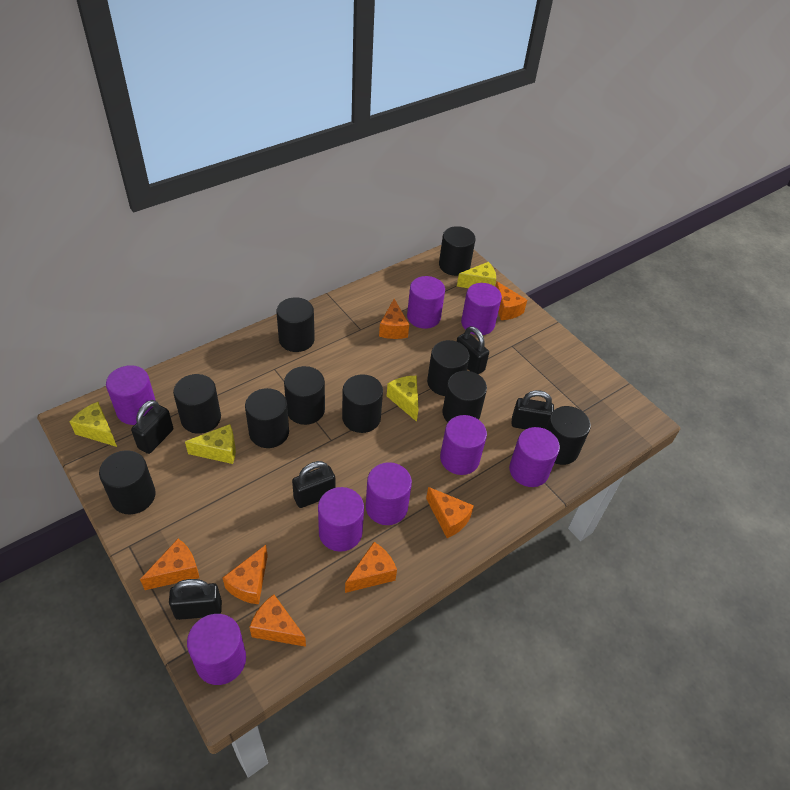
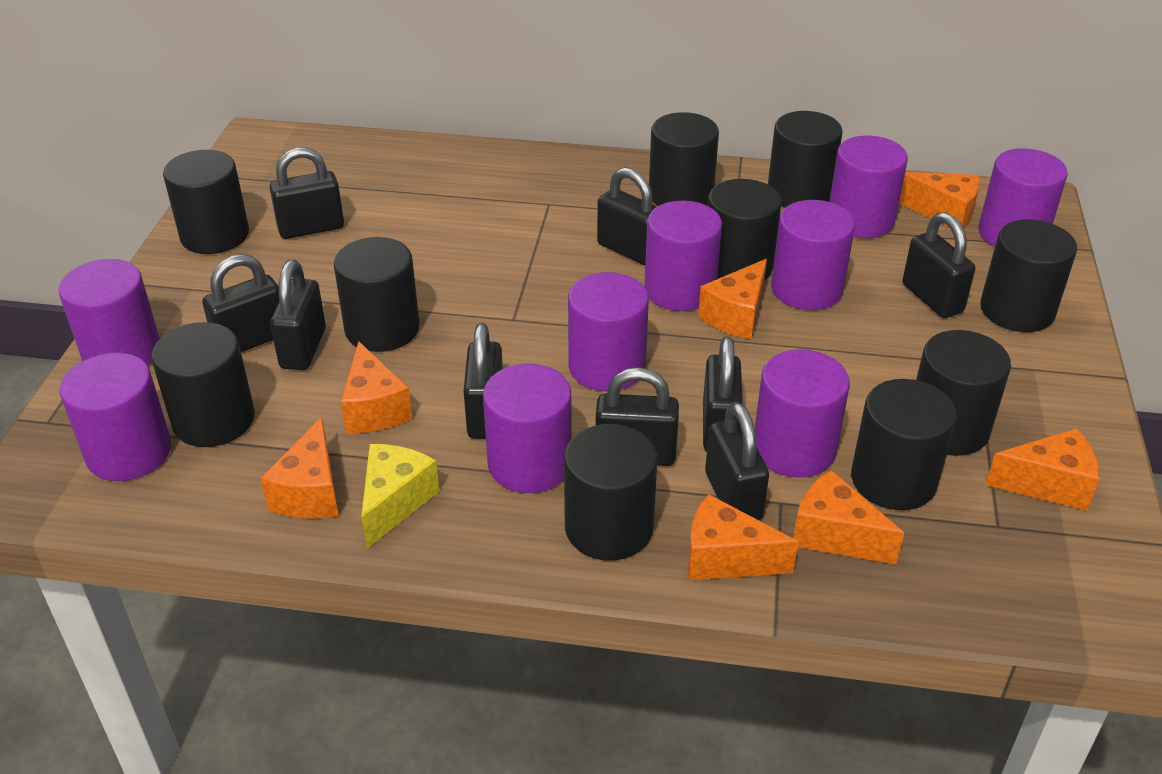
black padlock: [131,400,173,454] [169,579,222,620] [292,461,335,508] [457,326,489,374] [511,390,554,429] = 5 -> [202,254,279,352] [270,147,344,239] [270,260,326,370] [463,323,503,439] [596,367,679,466] [597,167,657,265] [703,336,743,452] [705,402,769,520] [902,212,975,318] = 9
purple cylinder: [106,365,156,425] [187,614,246,685] [318,487,364,552] [366,462,412,525] [407,276,445,329] [440,415,487,475] [461,283,502,335] [509,427,560,487] = 8 -> [58,259,160,365] [60,353,171,481] [483,364,572,493] [568,272,649,391] [644,201,722,311] [755,349,850,478] [771,200,855,310] [829,136,908,238] [979,148,1068,247] = 9
yellow cheese: [70,402,117,447] [185,424,236,464] [387,376,418,422] [457,262,496,288] = 4 -> [361,444,439,549] = 1

